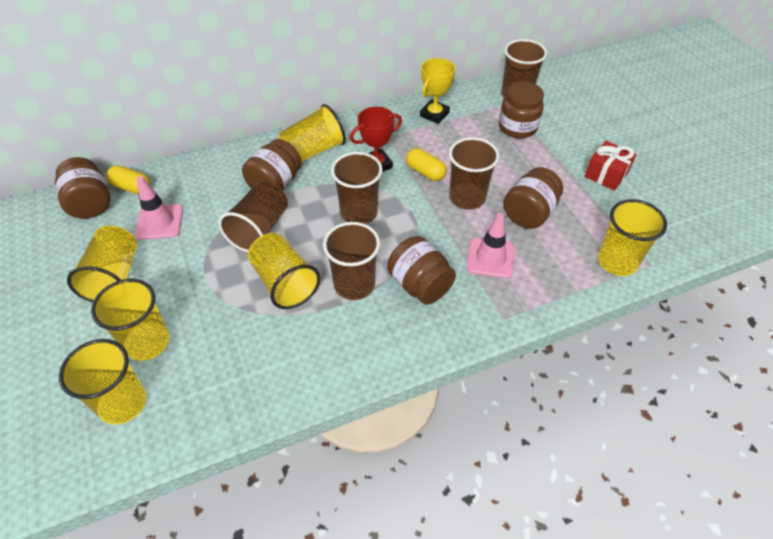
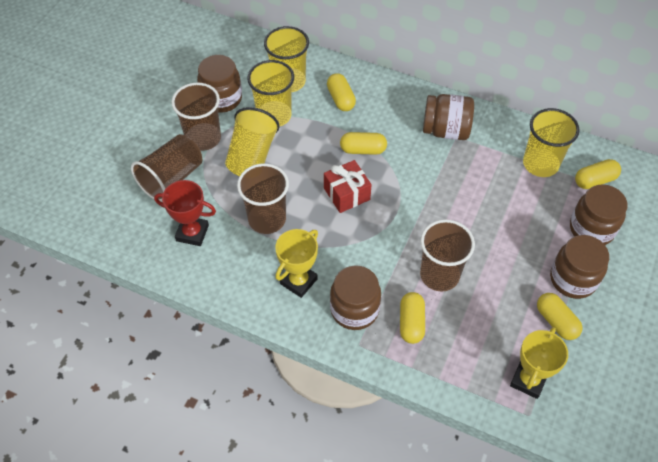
brown cup: [218,181,288,252] [323,222,380,300] [331,152,383,224] [449,137,499,210] [501,39,547,97] = 5 -> [131,134,202,202] [171,83,221,151] [237,164,289,234] [420,219,475,291] = 4
pink traffic cone: [135,176,183,240] [467,213,515,278] = 2 -> none = 0
yellow capsule: [106,165,151,194] [406,148,447,181] = 2 -> [327,73,356,111] [340,132,387,155] [400,292,425,344] [537,293,583,340] [575,159,621,189] = 5
yellow cup: [59,339,146,425] [67,226,137,302] [91,279,170,361] [248,233,320,309] [279,104,346,162] [598,199,667,276] = 6 -> [225,107,279,176] [247,60,294,127] [264,26,309,92] [523,108,580,177] = 4
yellow trophy: [420,58,455,124] = 1 -> [275,229,318,298] [510,327,568,399] = 2

